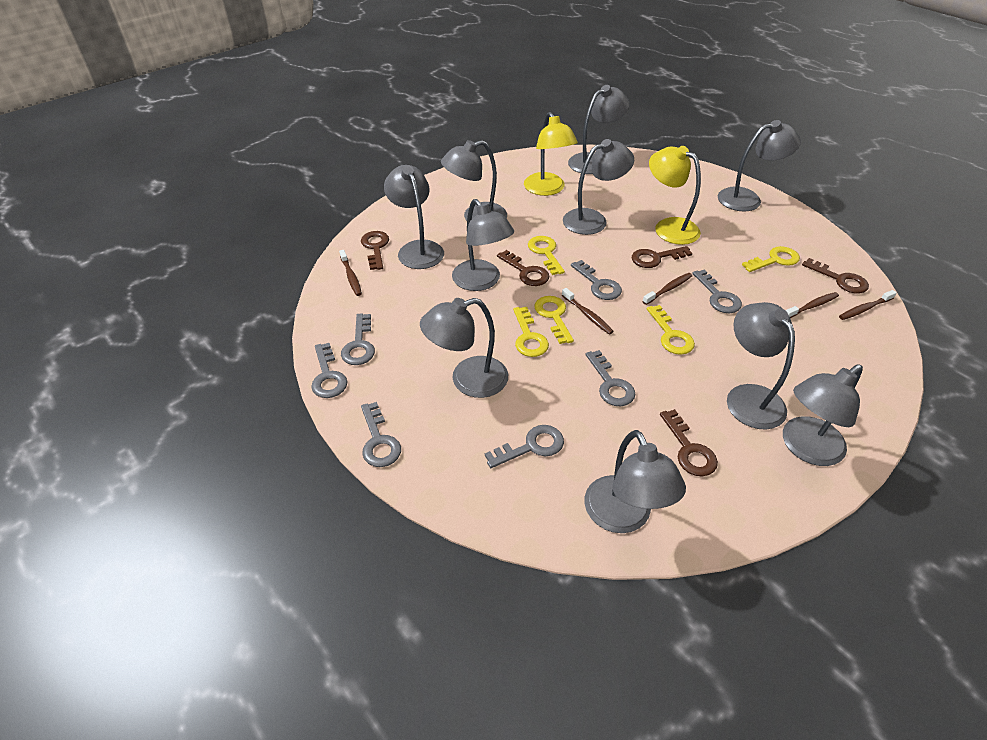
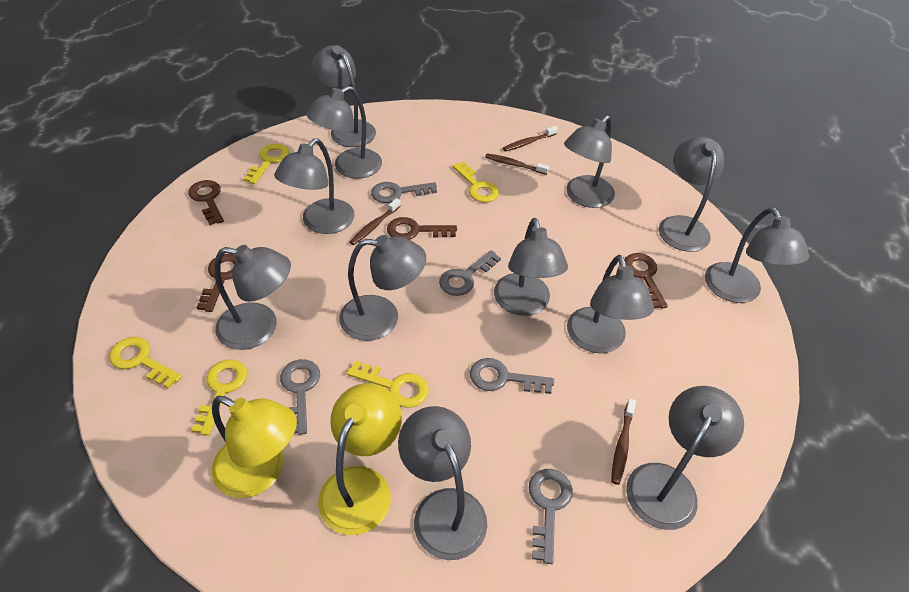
brown key: [361,231,389,270] [497,250,549,286] [632,246,693,268] [660,409,718,476] [802,258,869,294] = 5 -> [188,180,224,225] [196,254,237,312] [387,217,457,240] [625,253,668,309] = 4
brown toothbrush: [339,250,362,296] [562,288,614,335] [642,273,692,305] [786,292,839,318] [839,290,897,320] = 5 -> [350,198,401,245] [485,153,549,175] [503,126,558,152] [611,399,636,485] = 4
grey key: [311,343,347,398] [341,314,375,365] [361,402,401,467] [485,425,564,468] [571,260,622,300] [585,350,635,406] [692,269,742,313] = 7 -> [280,359,320,435] [371,182,437,203] [439,250,501,296] [470,358,554,394] [529,469,573,564] = 5
grey lamp: [384,165,444,269] [420,298,508,398] [441,140,507,221] [452,199,514,291] [563,139,634,235] [568,85,629,174] [584,430,686,533] [718,120,801,212] [727,302,795,429] [783,365,863,466] = 10 -> [214,245,291,350] [274,138,355,234] [306,86,382,178] [311,45,376,147] [339,235,426,341] [398,406,487,560] [494,218,568,316] [564,115,615,208] [567,255,654,353] [626,386,744,530] [659,137,724,252] [705,207,809,303] = 12

